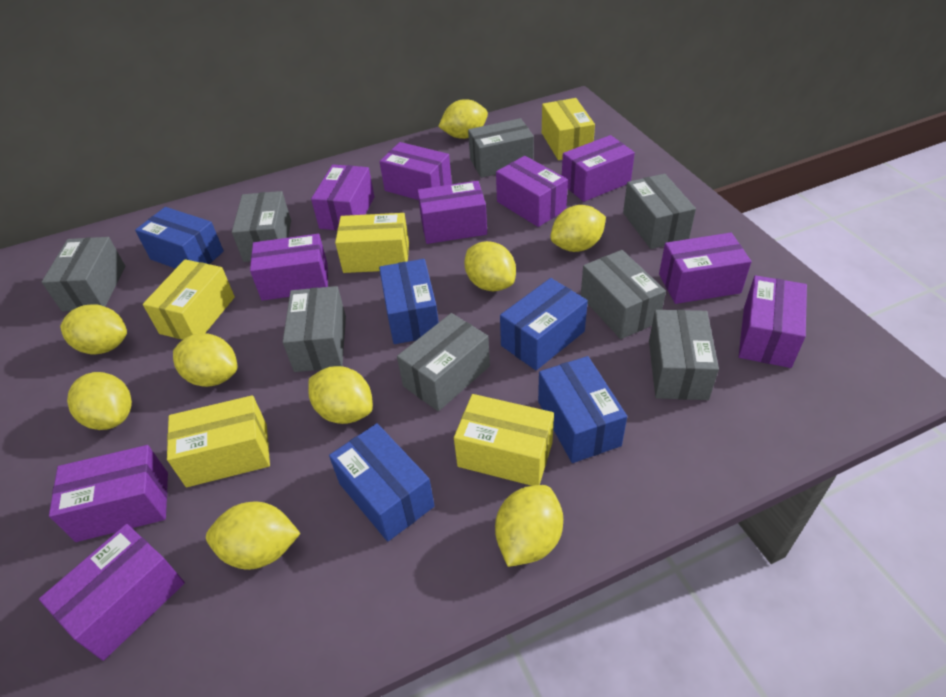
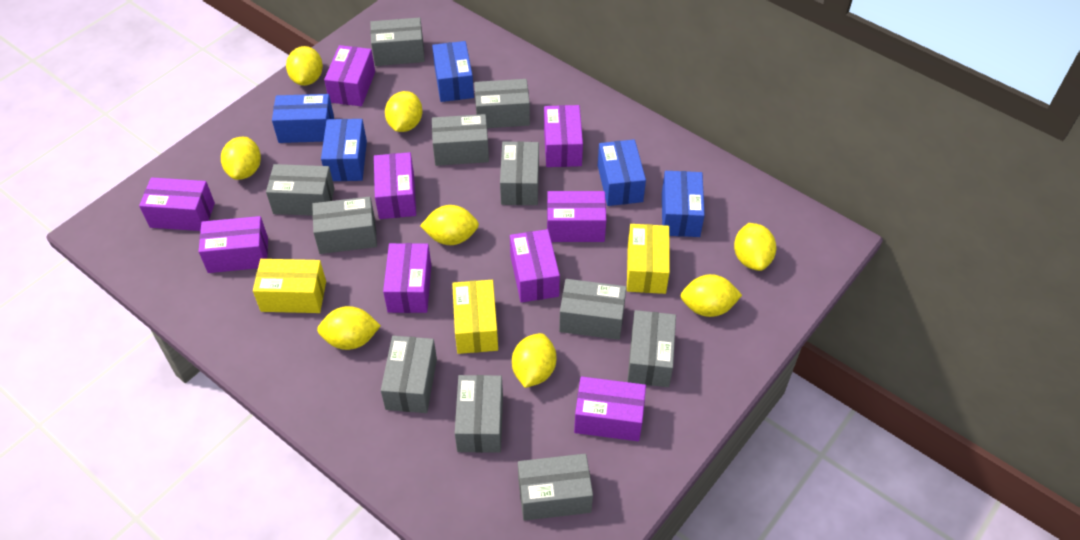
grey box: [42,237,125,311] [232,191,291,262] [283,286,346,372] [397,313,490,411] [468,118,534,178] [581,250,666,339] [623,174,696,249] [649,310,719,400] = 8 -> [266,164,335,216] [312,196,377,254] [370,17,425,66] [381,336,437,413] [432,114,489,166] [455,375,503,453] [474,79,530,128] [500,141,539,205] [518,454,593,521] [559,279,626,340] [627,310,676,387] = 11
purple box: [39,524,185,661] [49,445,168,542] [250,234,328,301] [311,164,374,231] [379,142,452,200] [417,181,487,244] [496,156,568,227] [562,135,635,202] [659,233,752,304] [739,275,807,368] = 10 -> [139,177,215,231] [199,216,268,273] [324,45,375,106] [374,152,416,219] [383,243,431,313] [510,229,560,303] [544,105,583,167] [547,191,606,242] [574,376,646,441] = 9
yellow box: [143,259,235,340] [167,395,270,487] [335,213,409,273] [454,394,554,486] [542,98,595,160] = 5 -> [253,259,326,313] [452,280,498,354] [627,224,670,294] = 3
yellow lemon: [60,304,127,355] [67,372,132,430] [173,333,237,387] [206,501,301,570] [308,366,373,424] [438,99,488,139] [464,241,516,291] [495,485,563,567] [550,205,606,252] = 9 -> [221,137,261,180] [286,46,323,86] [317,306,381,350] [385,91,422,132] [420,205,479,245] [512,333,556,388] [681,274,742,317] [734,223,776,271] = 8

